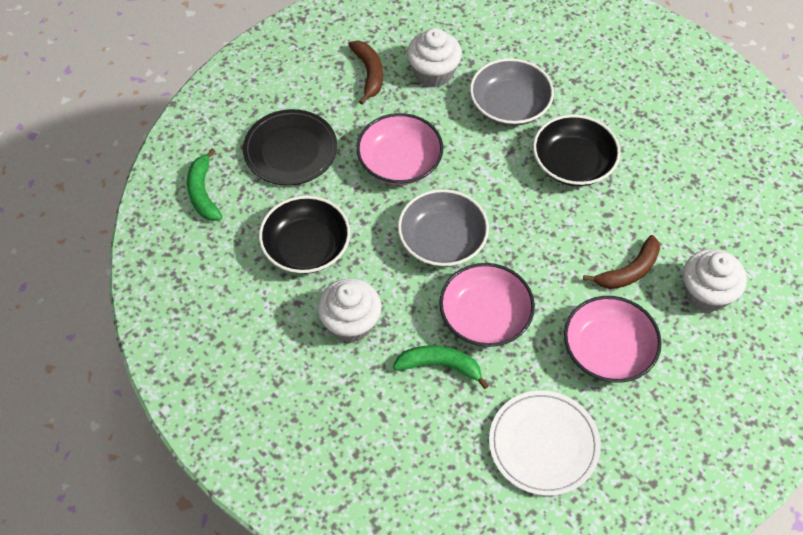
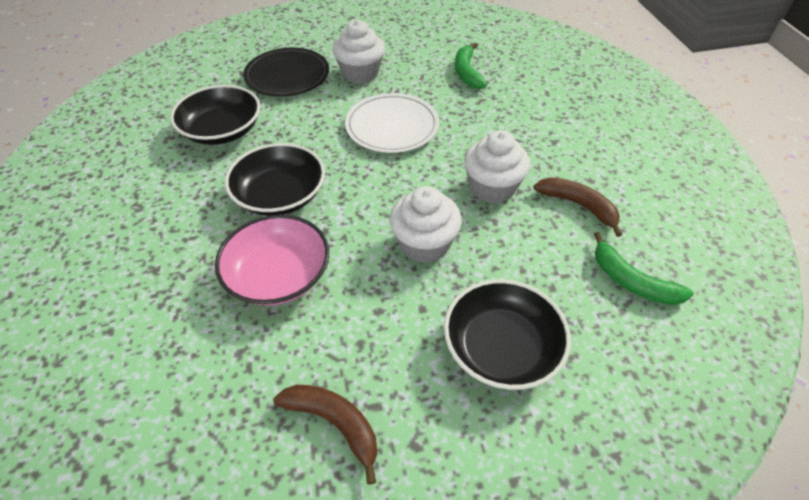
black bowl: [259,196,350,274] [533,115,620,186] = 2 -> [170,85,260,145] [225,143,325,216] [444,279,571,390] = 3
grey bowl: [398,189,489,267] [470,58,554,126] = 2 -> none = 0
pink bowl: [356,113,443,185] [439,263,535,347] [564,296,662,383] = 3 -> [215,215,329,306] = 1

